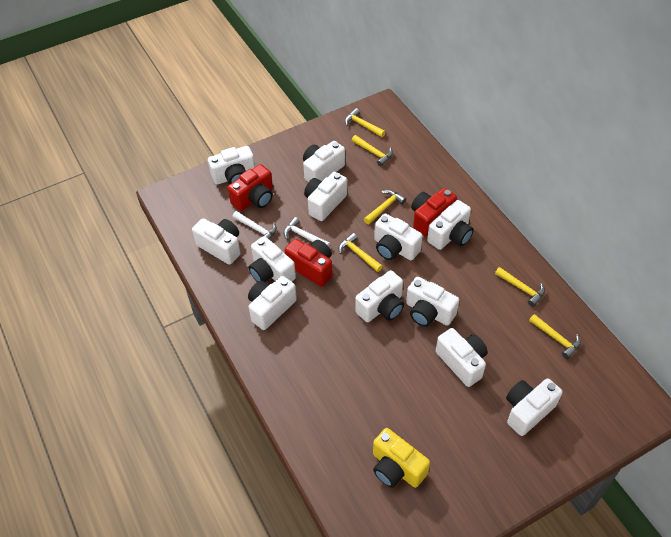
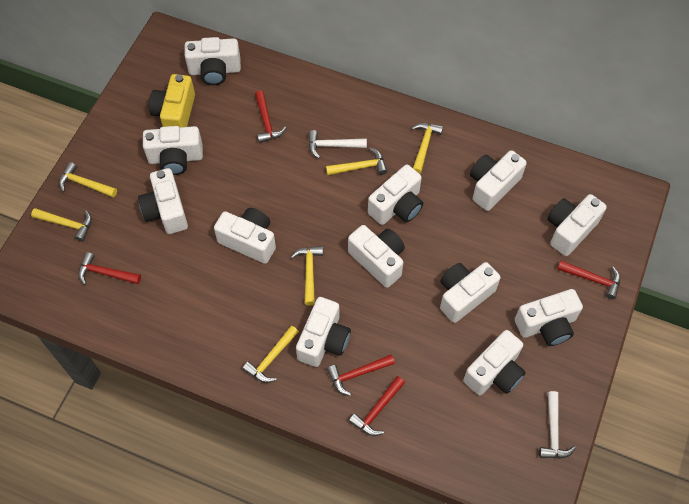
red camera: [228,164,273,211] [285,239,333,287] [411,188,457,237] = 3 -> none = 0
red hammer: none = 0 -> [78,252,141,285] [255,91,287,143] [327,355,395,396] [349,376,405,436] [557,260,620,299] = 5

